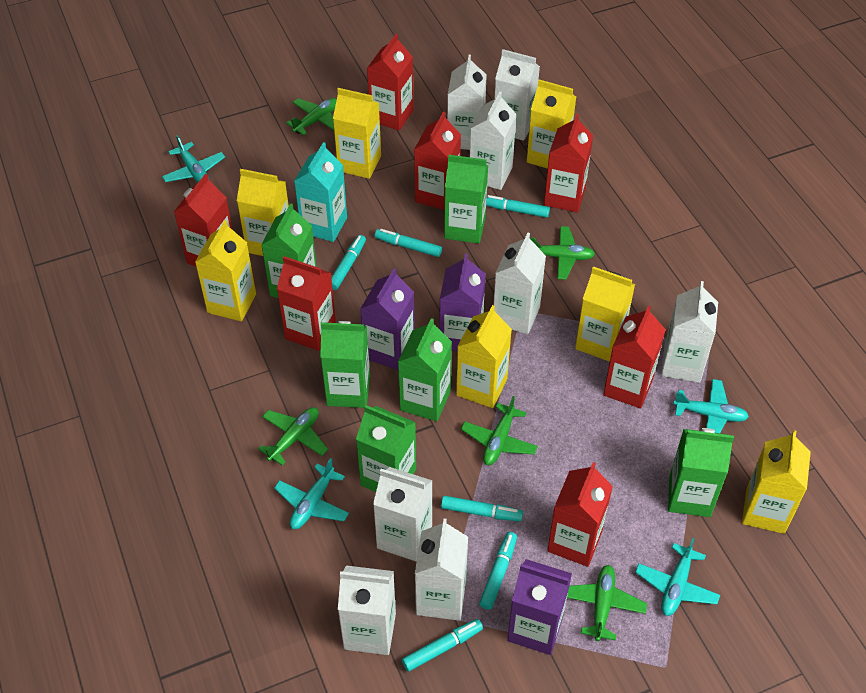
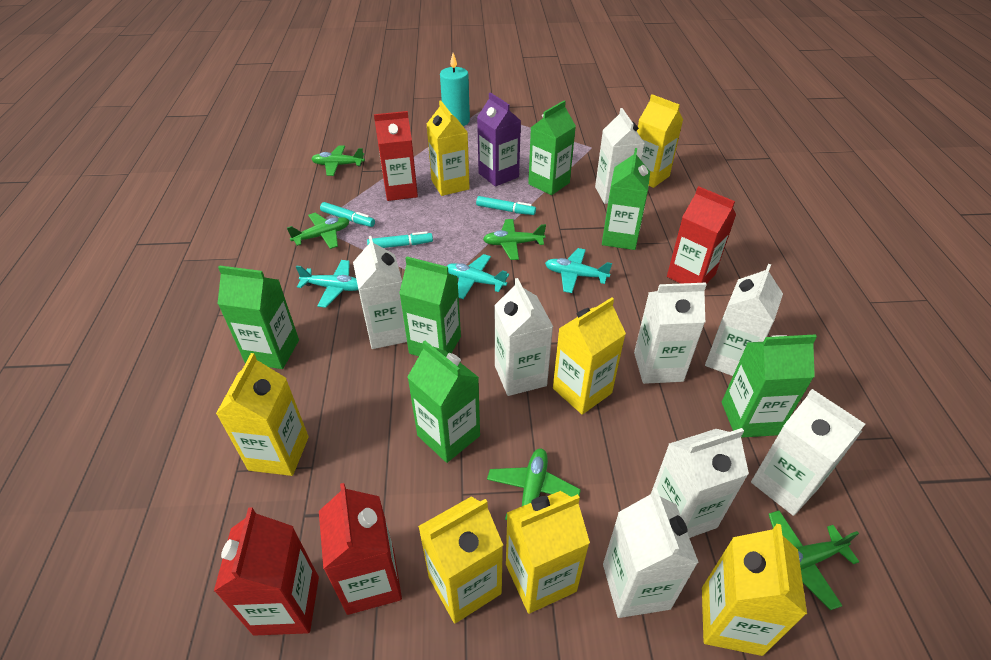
purple carton: [360,268,415,370] [439,253,486,352] [507,559,572,655] = 3 -> [477,92,521,187] = 1
red carton: [174,174,232,266] [277,256,336,351] [367,34,414,131] [414,112,461,210] [544,114,593,213] [547,462,613,567] [603,305,666,408] = 7 -> [214,508,319,636] [319,483,402,615] [374,111,418,201] [667,186,736,284] = 4
turquoise candle: none = 0 -> [440,53,470,126] = 1
turquoise carton: [294,142,347,242] = 1 -> none = 0
turquoise marker: [331,235,366,290] [375,229,442,257] [402,619,483,672] [441,496,523,522] [479,532,517,610] [486,195,550,218] = 6 -> [320,202,375,227] [367,231,433,248] [476,196,536,215] = 3
turquoise plane: [162,135,225,182] [274,458,349,529] [635,538,720,616] [673,379,749,433] = 4 -> [296,260,358,308] [447,254,509,299] [545,248,612,293] = 3

